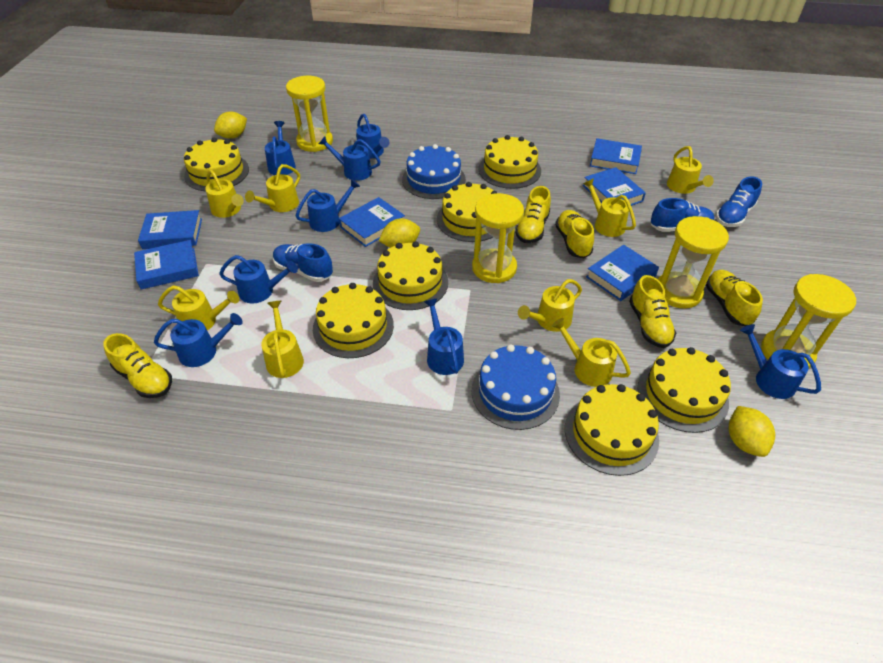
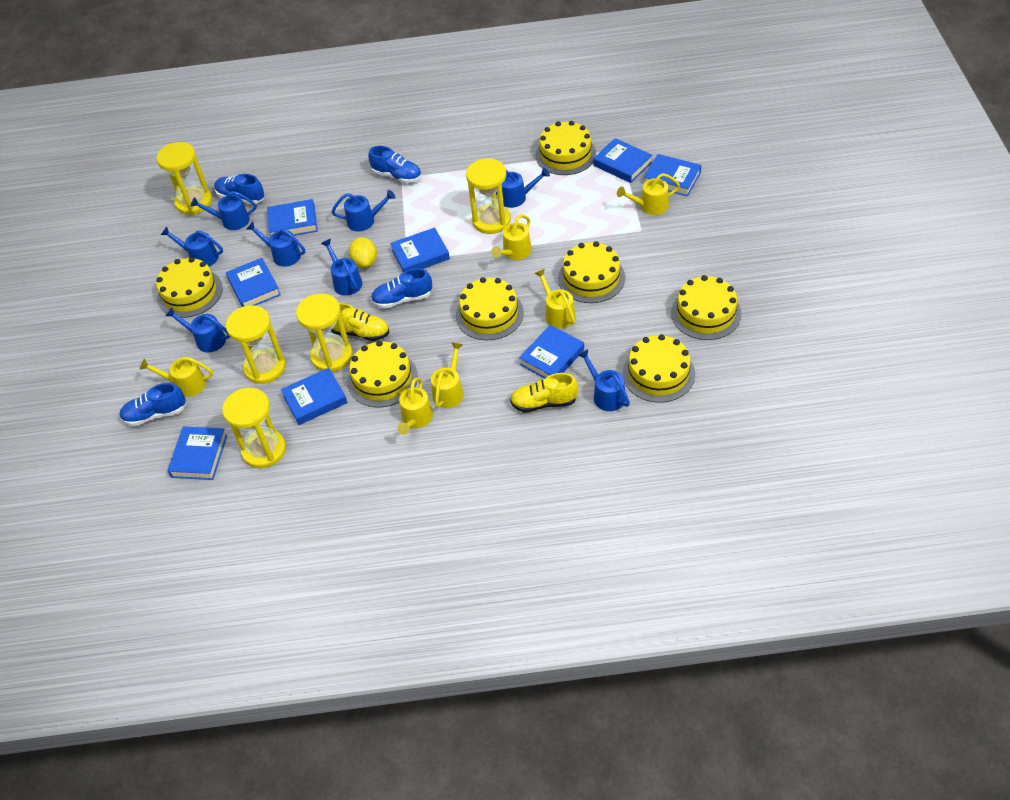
blue book: [134,240,199,290] [138,210,202,249] [339,197,405,247] [583,167,646,206] [586,245,659,301] [590,138,642,174] = 6 -> [167,426,227,480] [226,258,281,307] [267,199,317,236] [281,368,348,425] [390,227,450,272] [519,325,584,379] [593,138,652,183] [644,154,701,196] = 8
blue cake: [402,144,466,199] [472,344,560,430] = 2 -> none = 0
blue shoe: [273,243,333,282] [651,198,714,232] [716,177,762,227] = 3 -> [119,383,186,426] [214,174,264,204] [368,146,422,183] [371,268,432,309] = 4
yellow hourglass: [286,76,333,152] [472,193,524,283] [658,216,729,308] [761,274,856,368] = 4 -> [156,142,212,215] [222,388,286,468] [226,305,286,384] [296,294,353,372] [466,158,511,234] = 5
yellow lemon: [214,112,247,139] [379,218,420,248] [729,406,775,457] = 3 -> [349,237,377,268] = 1
yellow shoe: [103,333,172,398] [515,186,551,243] [555,210,594,258] [629,275,676,348] [706,270,763,326] = 5 -> [331,303,389,341] [510,373,579,412] = 2
yellow watering can: [158,285,239,331] [205,170,244,218] [245,164,300,212] [261,301,304,378] [518,279,582,332] [552,318,631,387] [583,178,636,237] [667,146,714,194] = 8 -> [139,357,213,397] [397,377,433,435] [431,342,464,408] [491,214,532,260] [534,269,576,329] [617,173,680,215] = 6

